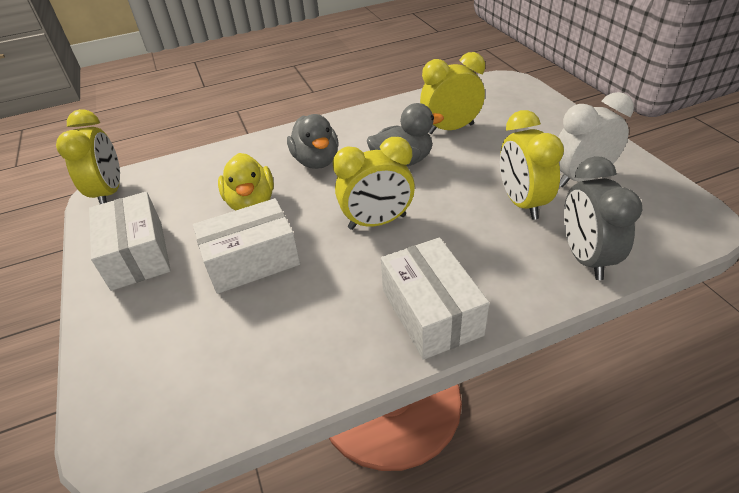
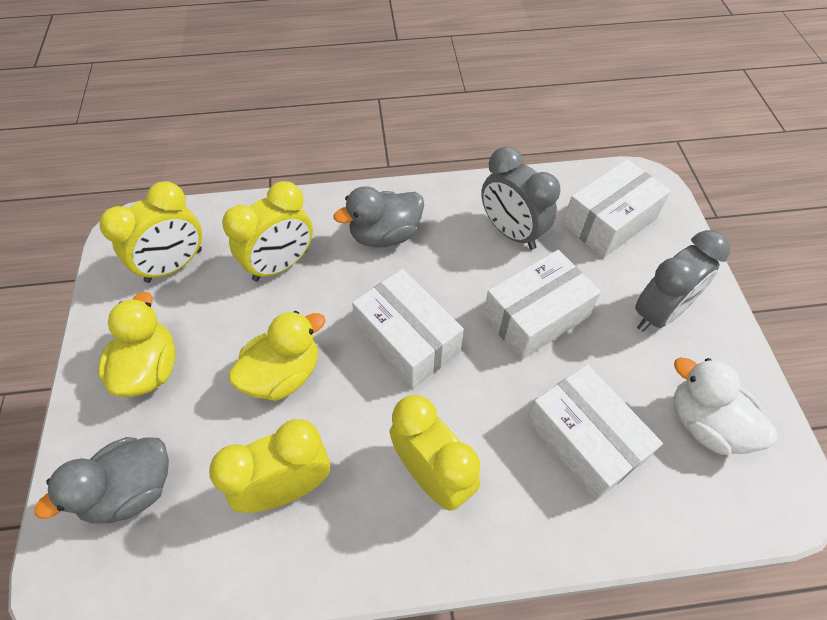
grey clock: [564,156,642,280] = 1 -> [481,146,560,250] [635,230,730,332] = 2
white box: [89,192,171,291] [193,198,300,294] [381,238,490,360] = 3 -> [352,269,464,389] [483,250,601,360] [526,364,663,501] [563,159,671,258] = 4
white clock: [558,92,634,187] = 1 -> none = 0
white duck: none = 0 -> [674,358,777,455] = 1
yellow duck: [218,153,274,211] = 1 -> [98,292,175,397] [228,311,326,401] = 2

